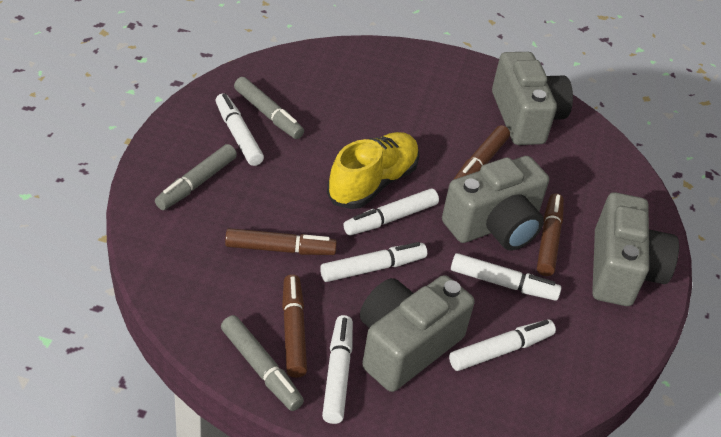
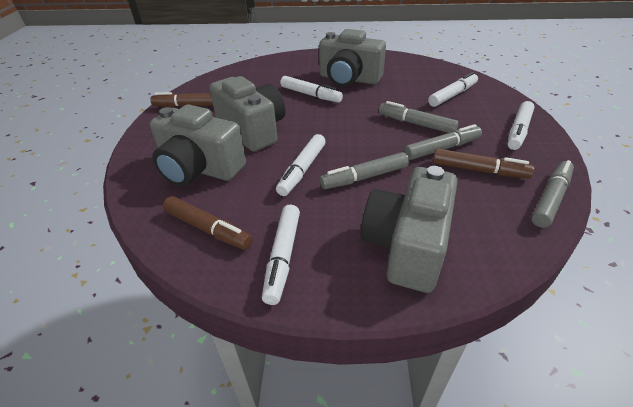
brown marker: [225,228,337,255] [282,274,307,378] [454,125,510,179] [537,193,564,276] = 4 -> [150,92,213,107] [163,196,253,250] [433,148,534,179] = 3
grey marker: [155,144,237,210] [221,315,304,411] [234,77,304,139] = 3 -> [320,152,409,189] [379,101,459,133] [404,124,482,160] [531,160,574,228] = 4
white marker: [216,93,264,166] [320,242,427,282] [322,315,353,424] [344,188,439,236] [449,319,556,371] [451,253,561,301] = 6 -> [262,205,300,305] [276,134,326,196] [280,76,343,103] [428,72,478,107] [507,101,535,150] = 5
yellow shoe: [327,132,419,209] = 1 -> none = 0

